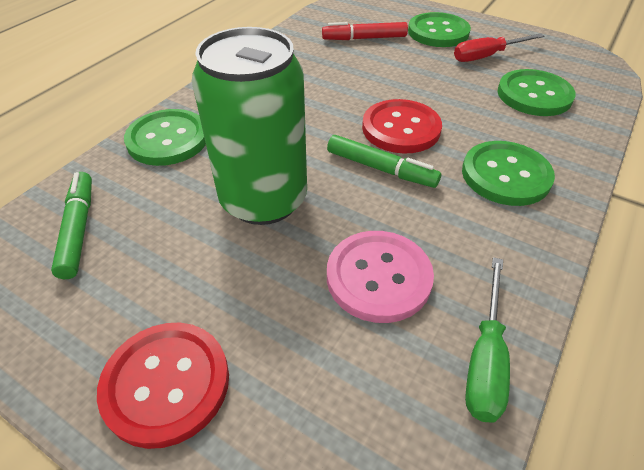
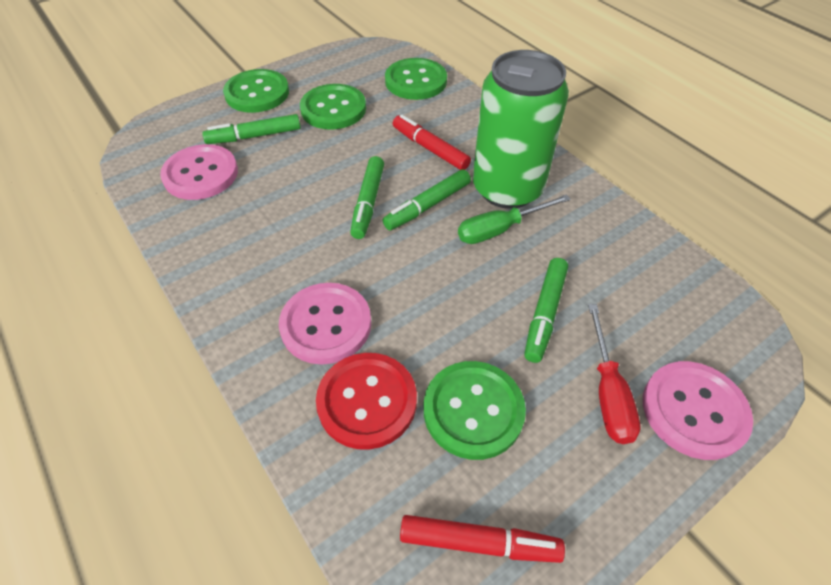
green marker: [51,172,92,279] [327,135,441,188] = 2 -> [202,114,301,144] [350,156,384,239] [383,169,471,230] [524,258,568,363] = 4
pink button: [327,231,434,323] = 1 -> [160,144,238,200] [279,283,371,364] [643,361,753,460] = 3
red button: [97,323,229,449] [362,99,442,154] = 2 -> [316,353,417,450] = 1
red marker: [322,22,408,40] = 1 -> [393,115,471,170] [400,515,565,563] = 2

